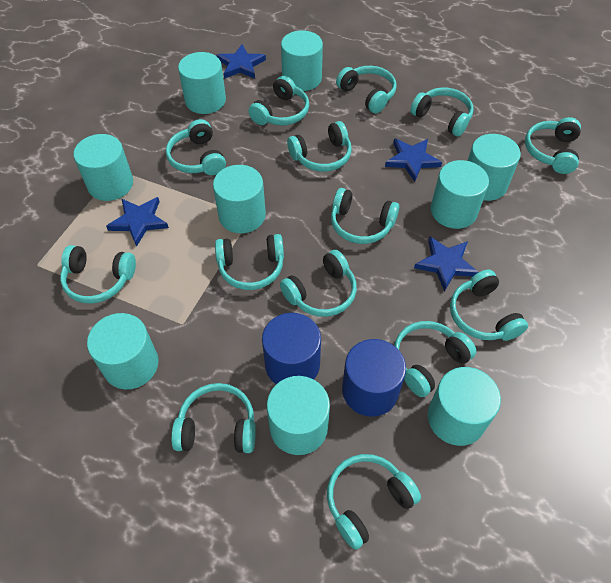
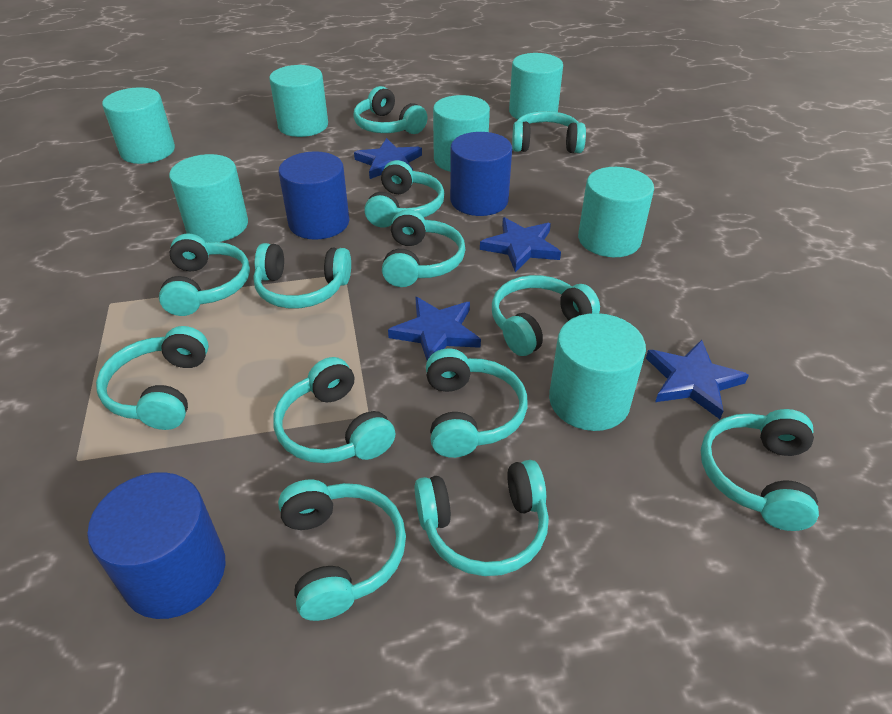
blue cylinder: [262,313,321,384] [342,339,406,417] = 2 -> [87,472,225,619] [279,152,349,240] [450,132,512,216] = 3
turquoise cylinder: [73,134,133,201] [87,313,158,389] [178,52,226,114] [213,165,266,233] [267,376,330,455] [281,30,323,91] [428,367,501,446] [431,160,489,229] [468,134,521,201] = 9 -> [102,87,175,164] [169,154,248,242] [269,65,328,137] [433,95,490,171] [509,53,563,123] [549,313,646,431] [578,167,654,257] = 7
turquoise headphones: [60,245,136,303] [166,119,226,175] [171,383,256,453] [215,234,284,290] [248,76,309,125] [280,250,357,317] [287,121,352,172] [327,454,421,550] [331,188,399,244] [336,66,397,113] [394,321,476,397] [410,88,474,136] [450,270,528,341] [525,117,581,174] = 14 -> [96,326,209,430] [159,234,250,316] [253,243,351,309] [273,357,395,463] [278,480,406,621] [353,86,428,134] [364,160,444,227] [382,209,465,287] [414,460,549,576] [426,348,528,458] [492,275,600,356] [512,111,586,153] [701,409,819,531] = 13

